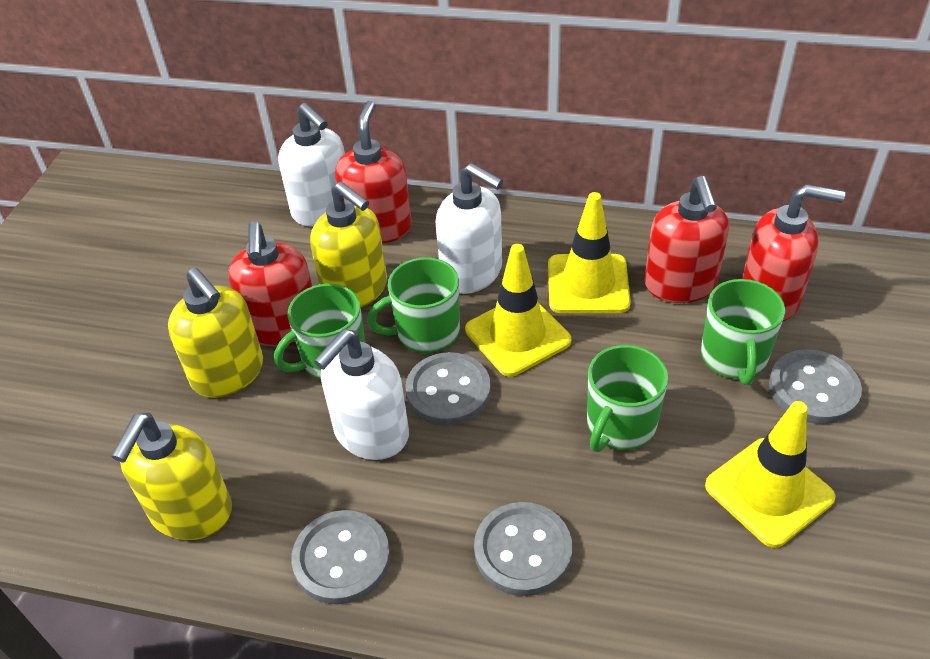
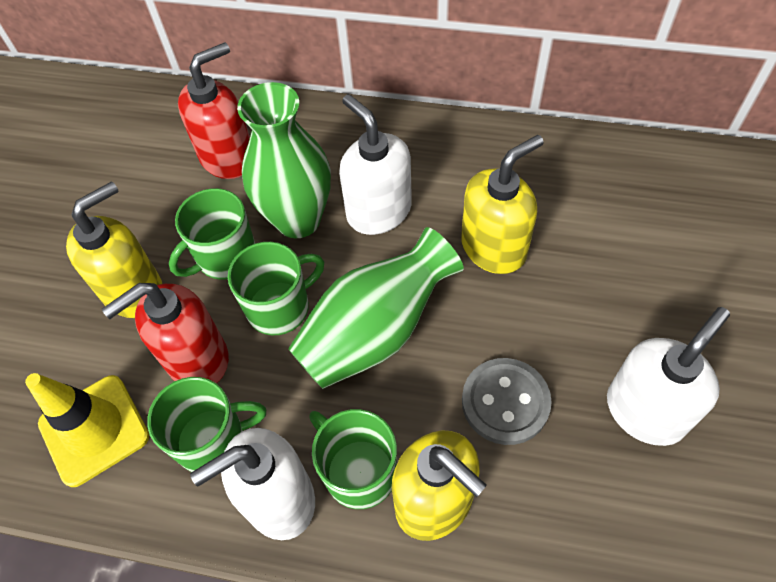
green vase: none = 0 -> [237,82,331,238] [288,227,464,389] = 2
grey button: [291,510,390,605] [405,352,491,426] [474,502,572,596] [769,349,862,424] = 4 -> [462,358,552,445] = 1
red soap dispenser: [228,222,312,346] [335,101,412,243] [644,176,729,303] [742,184,845,321] = 4 -> [102,283,229,383] [178,42,250,179] = 2
yellow traffic cone: [465,244,571,377] [548,192,631,313] [705,401,836,548] = 3 -> [25,373,149,487] = 1

